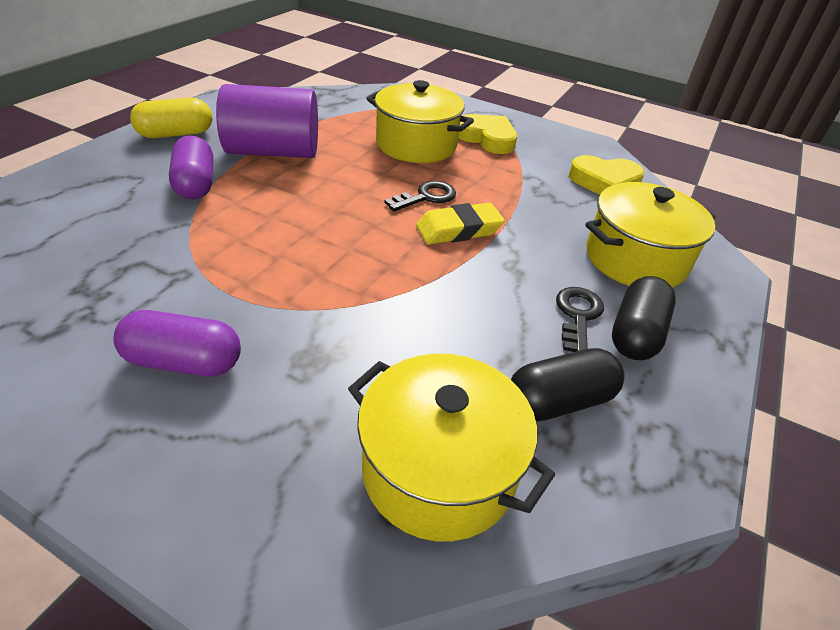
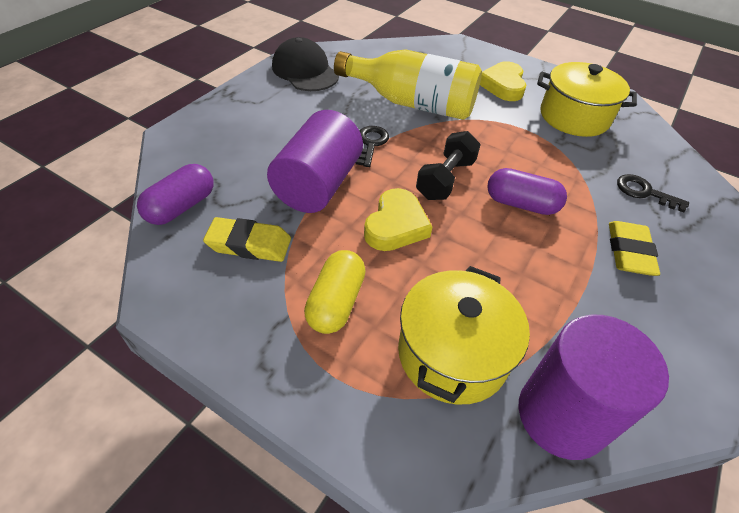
black cap: none = 0 -> [272,37,339,91] = 1
black capsule: [511,348,624,421] [612,276,676,360] = 2 -> none = 0
black dumbbell: none = 0 -> [416,131,481,200] = 1
purple cylinder: [216,84,318,158] = 1 -> [267,110,363,213] [519,314,669,460] = 2
yellow bottle: none = 0 -> [334,49,482,120] = 1
yellow eraser: [416,203,505,244] = 1 -> [203,217,291,262] [609,221,660,276] = 2
yellow pot: [348,354,555,542] [366,80,474,163] [585,182,716,288] = 3 -> [398,266,530,405] [537,62,637,137] = 2

